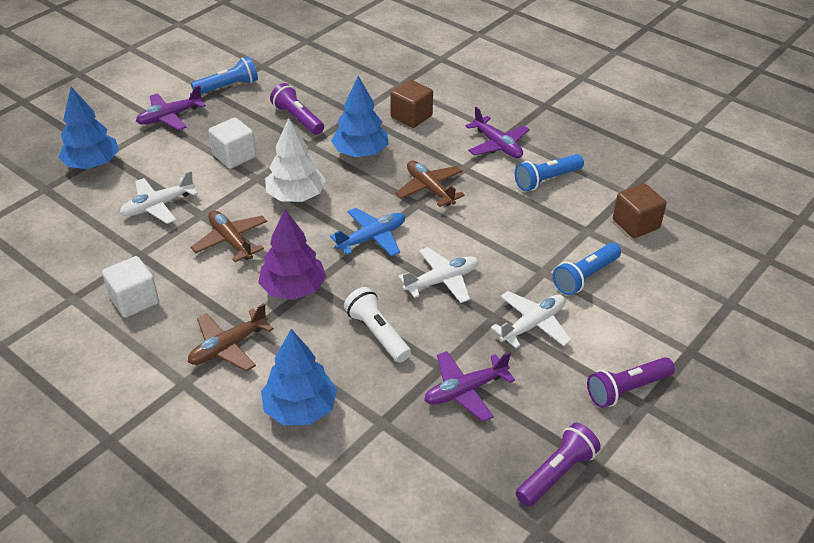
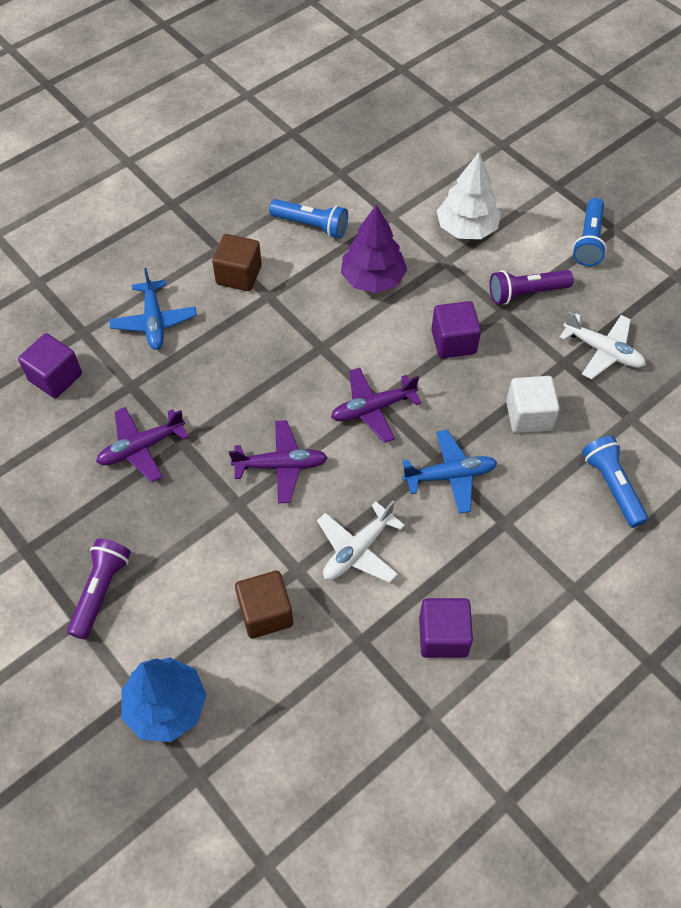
blue plane: [330,208,405,256] = 1 -> [109,268,197,350] [402,430,497,514] = 2
blue tree: [58,87,119,169] [261,329,337,425] [331,76,389,157] = 3 -> [121,657,206,742] = 1
brown plane: [188,303,274,372] [191,211,267,262] [395,160,465,207] = 3 -> none = 0
purple cube: none = 0 -> [18,333,82,398] [419,598,473,658] [431,301,481,358] = 3
purple flashlight: [270,83,324,135] [516,423,601,507] [587,357,675,408] = 3 -> [67,538,131,640] [490,270,574,305] = 2
white cube: [102,256,159,318] [209,117,256,169] = 2 -> [506,376,560,433] = 1
white flashlight: [344,287,411,363] = 1 -> none = 0
white plane: [120,171,198,224] [398,247,479,303] [491,291,572,348] = 3 -> [317,501,405,583] [559,311,646,380] = 2

